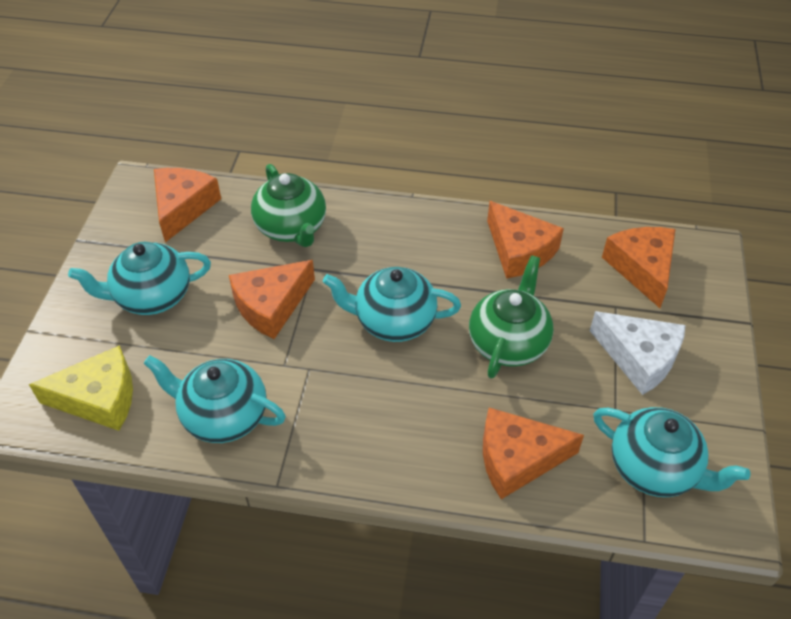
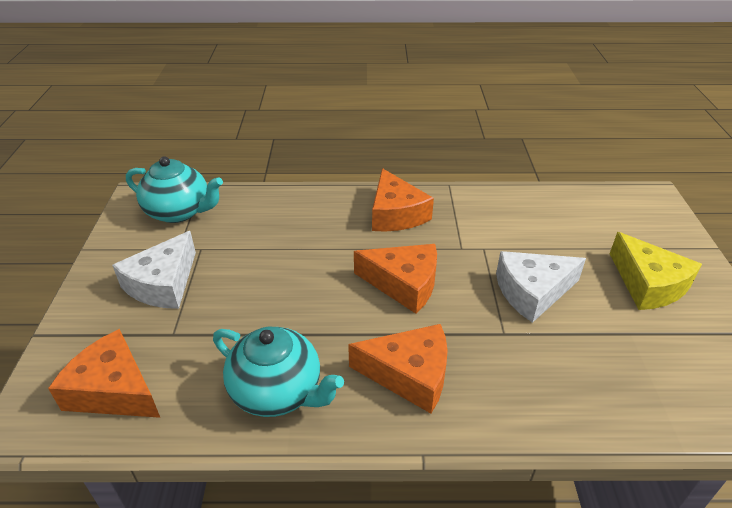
green teapot: [251,164,326,247] [469,255,553,379] = 2 -> none = 0
orange cheese: [154,168,221,242] [229,260,315,339] [483,408,584,499] [487,201,564,279] [602,227,675,308] = 5 -> [48,329,160,418] [348,324,448,414] [354,244,437,314] [372,168,434,232] = 4
turquoise teapot: [68,242,211,315] [143,355,286,443] [323,267,461,342] [593,407,750,497] = 4 -> [126,156,223,223] [213,326,344,417] = 2
white cheese: [590,311,686,395] = 1 -> [112,231,196,309] [496,251,586,323] = 2

